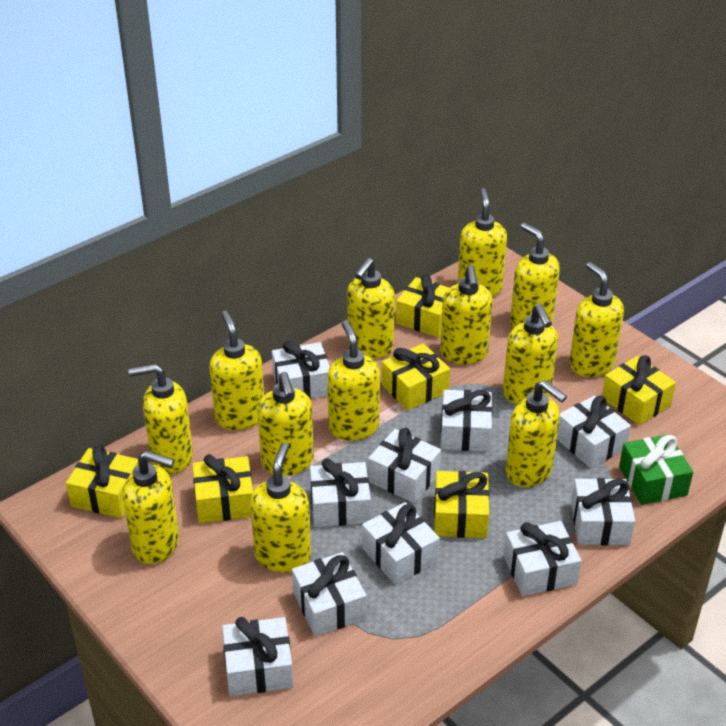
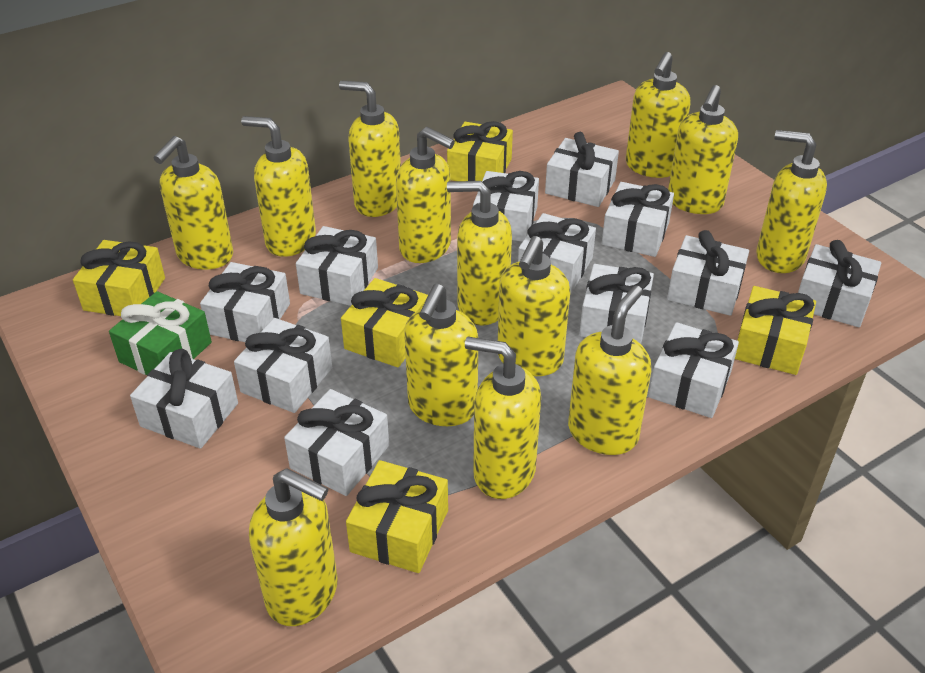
white gift: [222,617,293,696] [272,341,330,399] [292,552,367,637] [310,458,371,527] [362,502,440,585] [368,428,441,503] [441,390,493,452] [504,521,582,596] [557,396,631,468] [571,478,635,545] = 10 -> [130,349,238,449] [200,262,290,342] [234,318,332,413] [284,389,389,496] [296,226,378,306] [473,171,539,242] [518,213,596,294] [545,132,619,207] [579,264,654,344] [602,182,674,257] [649,322,739,418] [667,230,749,316] [798,240,881,327] = 13
yellow gift: [66,445,139,518] [192,454,253,523] [382,343,450,410] [396,274,449,338] [434,471,490,538] [602,355,676,425] = 6 -> [73,240,165,316] [341,278,428,367] [346,460,448,573] [447,121,513,181] [735,286,816,375] = 5

